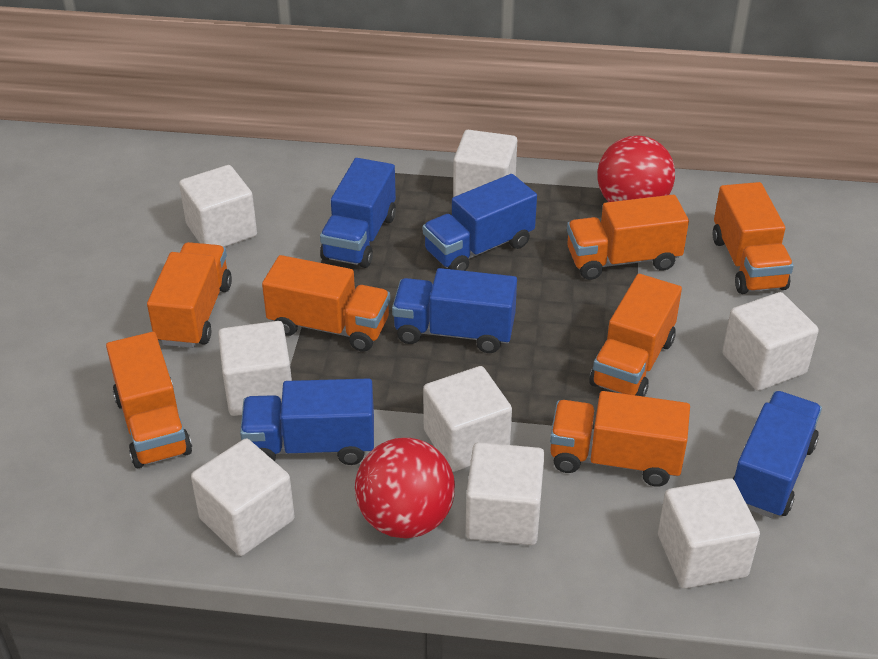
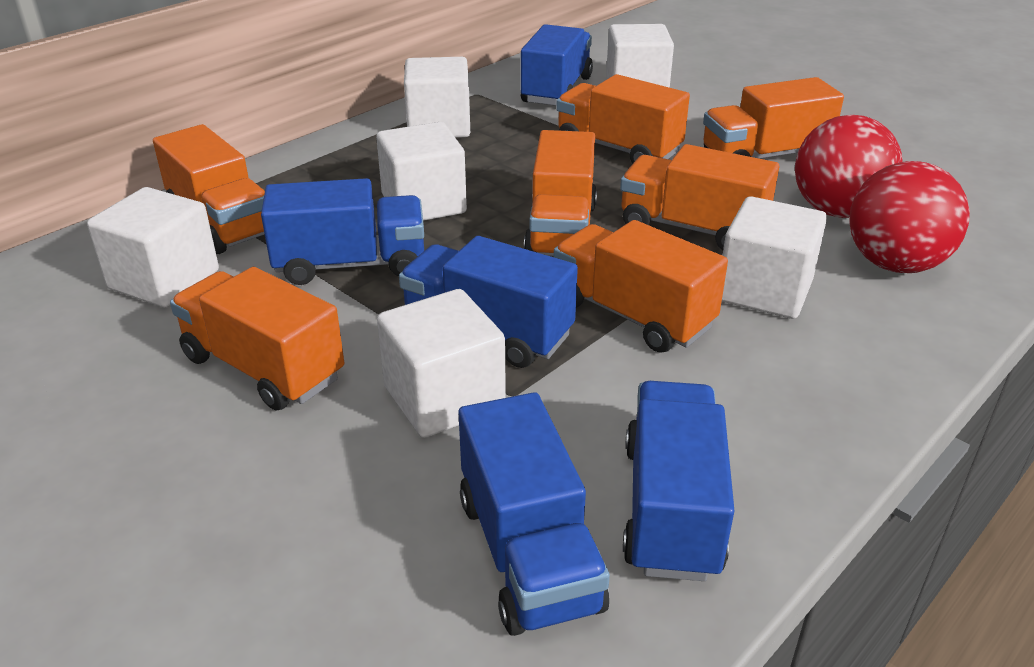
white cube: [179,165,257,247] [191,439,295,556] [218,321,292,416] [423,366,512,472] [453,130,517,197] [465,442,545,545] [658,478,760,588] [722,292,819,391] = 8 -> [87,187,219,308] [376,122,467,221] [377,289,506,438] [404,57,470,138] [606,24,674,88] [722,196,827,319] = 6

